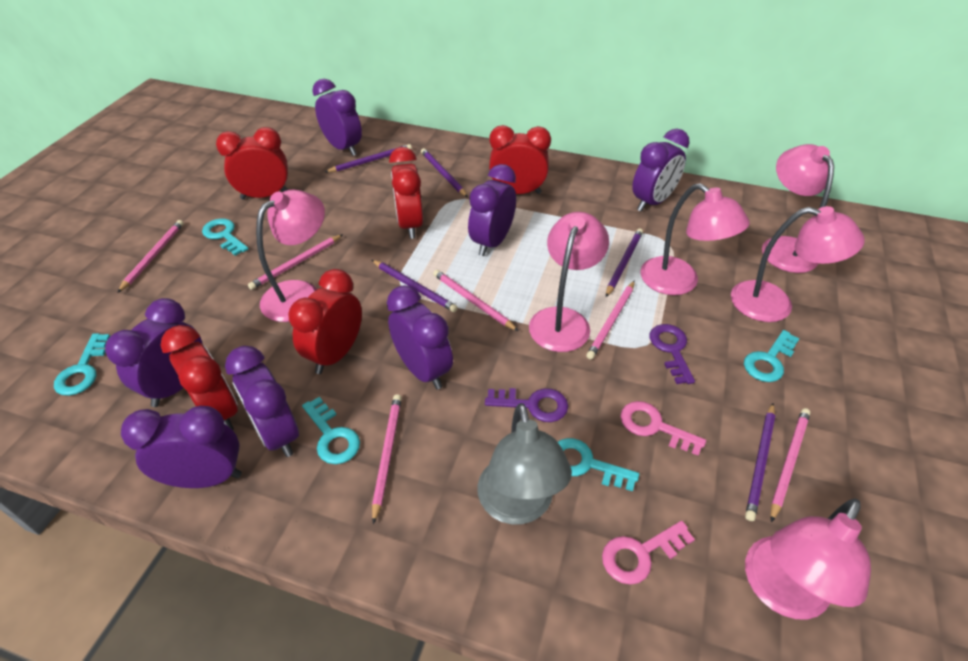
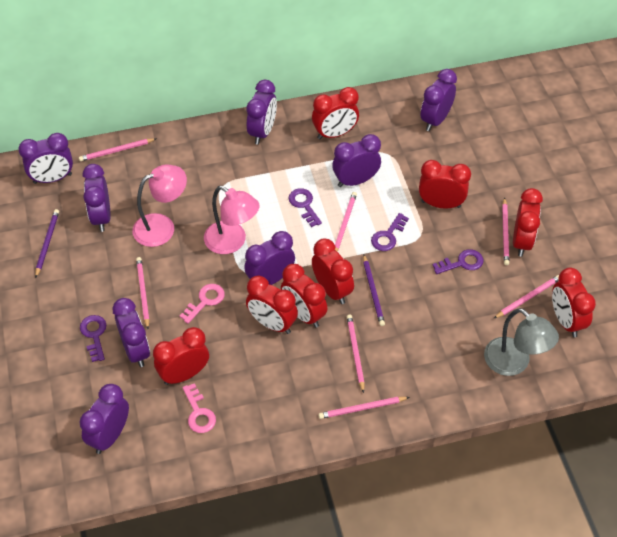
pink lamp: [256,189,325,322] [529,212,609,352] [641,183,750,295] [731,206,865,322] [745,498,871,619] [762,144,834,273] = 6 -> [132,165,187,247] [204,186,260,254] = 2
pink pencil: [117,220,184,293] [248,234,343,290] [372,394,402,524] [433,270,518,331] [586,280,635,359] [771,408,811,522] = 6 -> [79,138,156,161] [136,257,149,329] [319,397,409,419] [334,192,357,252] [347,315,365,393] [493,275,559,319] [502,197,509,265] = 7
purple clock: [105,298,203,407] [121,405,242,488] [225,346,299,457] [313,79,362,156] [387,285,453,390] [468,164,516,256] [632,129,690,212] = 7 -> [18,133,73,184] [79,384,129,454] [83,164,111,232] [113,298,150,367] [244,231,295,285] [246,80,277,145] [332,134,381,187] [420,69,457,131] = 8
purple key: [485,388,568,422] [650,324,695,384] = 2 -> [80,315,106,362] [289,188,322,227] [371,213,409,251] [433,249,483,274] = 4
purple pencil: [325,144,412,172] [372,260,458,312] [421,148,468,197] [606,228,643,297] [745,403,775,521] = 5 -> [35,209,59,278] [363,254,385,326] = 2
red clock: [160,325,238,430] [216,127,288,199] [288,269,362,374] [389,147,423,239] [489,125,551,194] = 5 -> [153,327,209,385] [246,276,298,334] [281,264,327,328] [312,87,359,139] [312,239,354,304] [419,160,471,209] [513,188,543,257] [552,268,596,337] = 8
turquoise key: [54,333,110,396] [202,218,248,256] [302,397,360,464] [558,438,639,491] [744,330,799,382] = 5 -> none = 0

